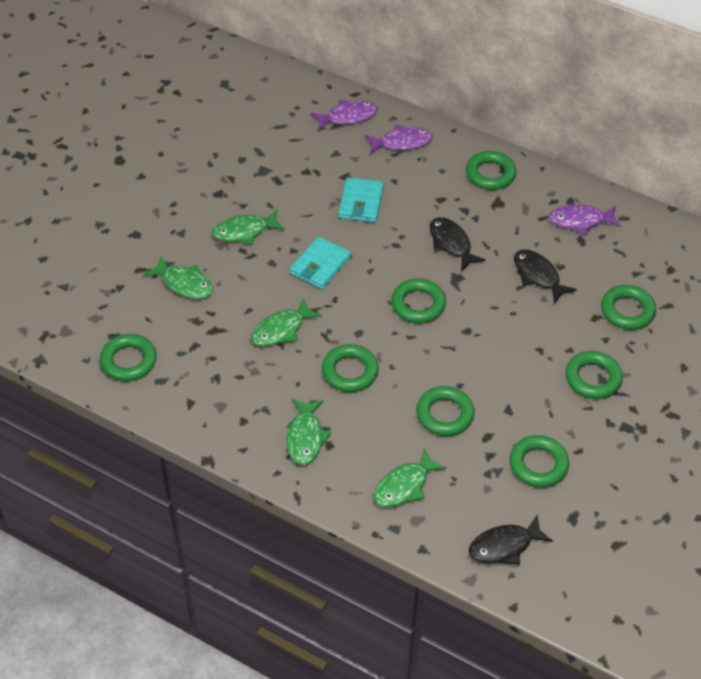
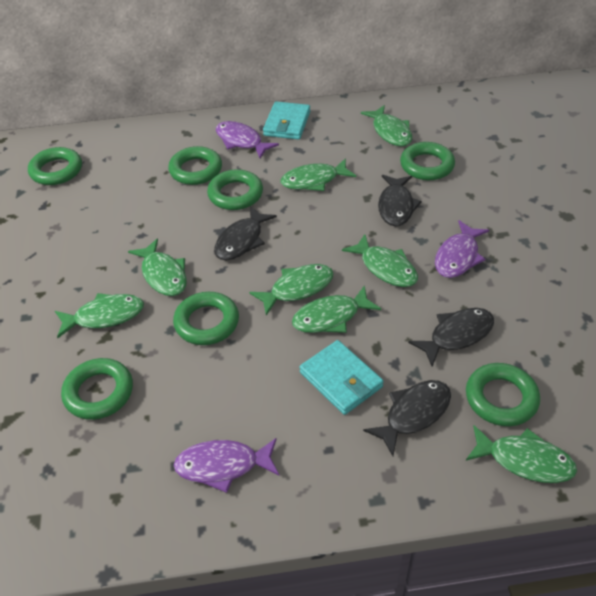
black fish: [430,217,486,272] [469,515,553,565] [514,250,577,303] = 3 -> [214,206,277,261] [363,380,451,456] [378,175,422,226] [408,308,494,367] = 4
green fish: [144,255,213,299] [212,209,285,244] [251,298,322,347] [286,399,331,465] [374,448,447,507] = 5 -> [55,293,144,338] [128,239,187,296] [249,264,334,316] [280,158,356,191] [292,285,381,333] [342,234,418,287] [361,105,412,146] [466,425,577,483] = 8
green ring: [100,334,157,381] [322,344,379,392] [391,278,446,323] [416,386,474,436] [466,151,516,190] [510,435,569,488] [566,351,623,399] [601,285,656,330] = 8 -> [28,147,82,185] [61,358,133,420] [168,146,222,185] [173,292,239,345] [207,169,263,210] [400,142,455,180] [466,363,540,426] = 7

